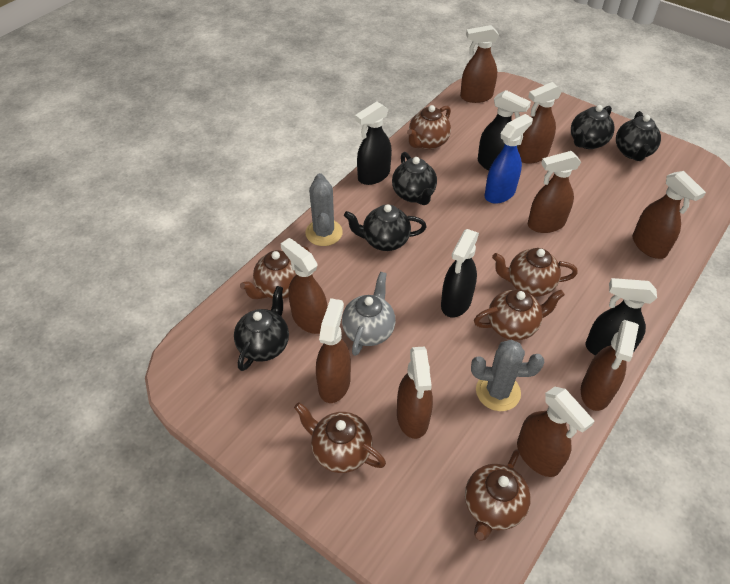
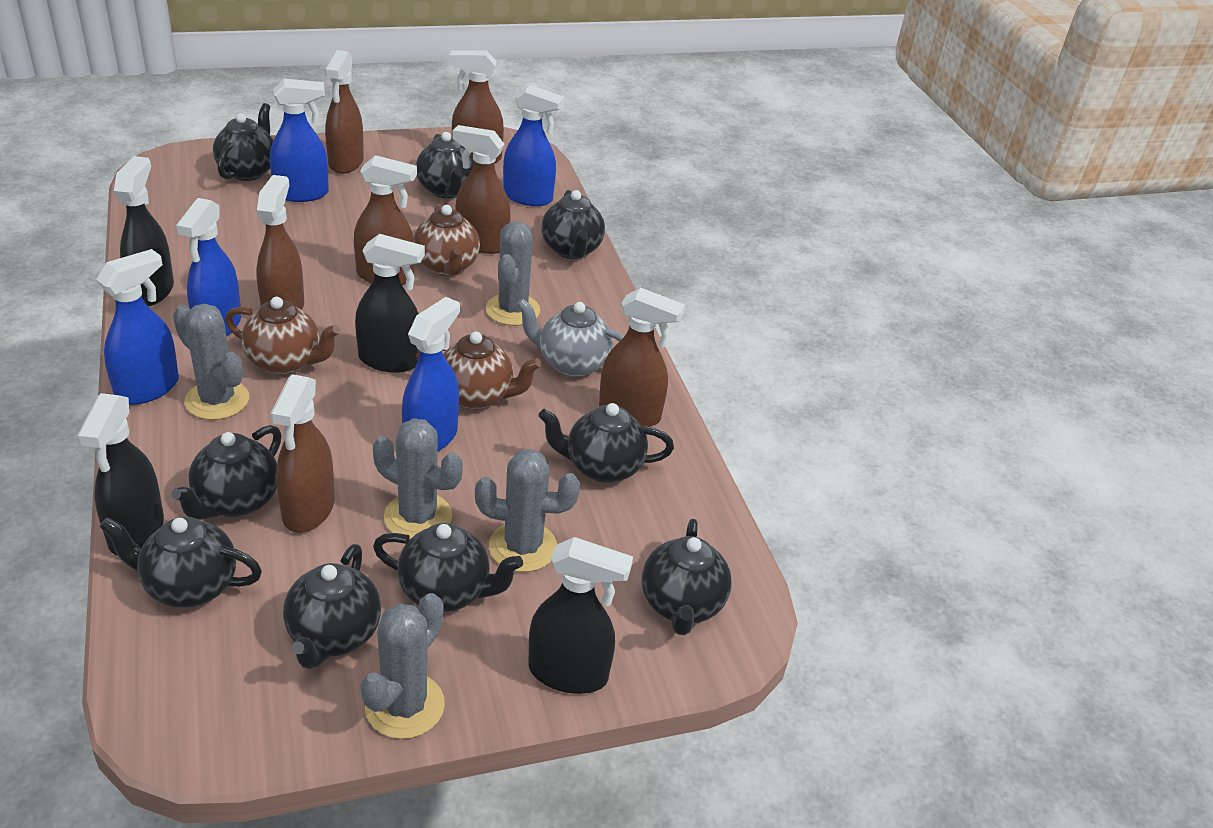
black teapot: [234,286,289,371] [344,204,427,251] [392,152,437,205] [571,105,615,149] [616,111,661,161] = 5 -> [99,517,262,608] [172,425,282,520] [213,103,274,181] [283,544,381,669] [373,523,523,612] [416,132,474,198] [538,403,674,483] [541,190,605,259] [642,519,732,635] = 9
blue spray bottle: [484,114,533,204] = 1 -> [96,249,179,405] [176,198,242,336] [270,79,329,202] [402,297,460,452] [503,85,565,206] = 5
brown spray bottle: [280,238,328,334] [316,298,351,403] [397,347,433,439] [460,25,499,103] [517,387,594,477] [518,82,562,164] [528,151,581,233] [581,320,639,411] [633,171,706,259] = 9 -> [256,175,304,310] [271,374,335,533] [325,50,364,174] [354,155,417,285] [449,50,504,164] [452,125,511,254] [599,288,685,428] = 7
brown teapot: [240,246,310,299] [294,402,386,473] [407,105,451,150] [465,450,531,541] [474,289,565,340] [492,248,578,297] = 6 -> [225,297,340,375] [414,204,480,276] [416,332,541,409] = 3
grey cactus: [305,173,343,246] [471,340,544,411] = 2 -> [173,304,249,420] [360,593,445,739] [373,418,463,540] [475,449,580,572] [486,221,540,326] = 5

